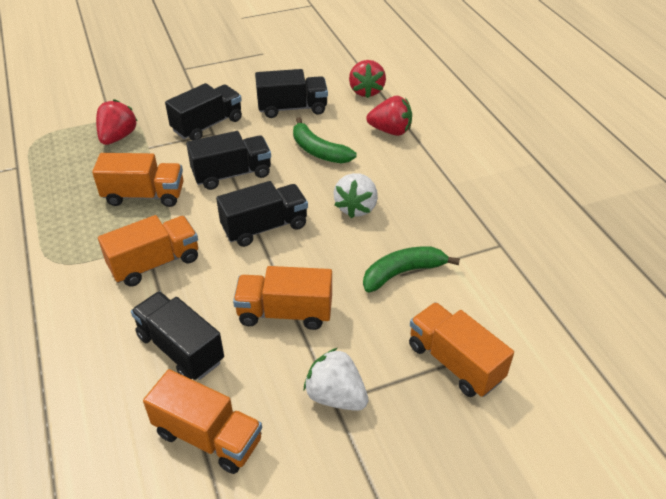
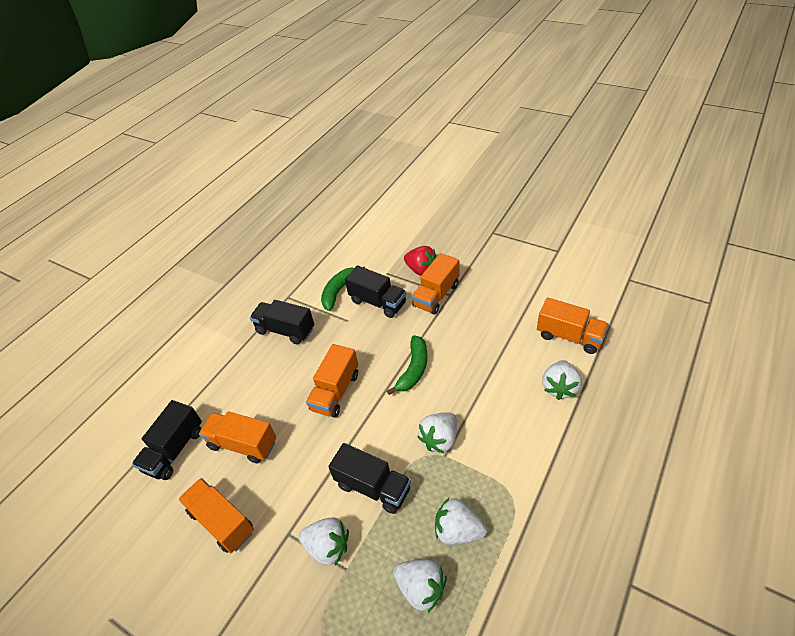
black truck: [131,291,224,380] [165,83,242,140] [186,131,271,190] [216,181,308,247] [255,69,328,118] = 5 -> [132,400,202,480] [250,300,314,345] [328,443,411,514] [345,265,406,318] = 4
red strawberry: [96,99,138,145] [349,60,386,98] [366,96,412,136] = 3 -> [404,246,436,276] = 1
white strawberry: [304,348,369,411] [333,173,378,218] = 2 -> [299,518,349,566] [393,560,447,612] [417,412,457,454] [435,498,487,545] [542,360,581,400] = 5

